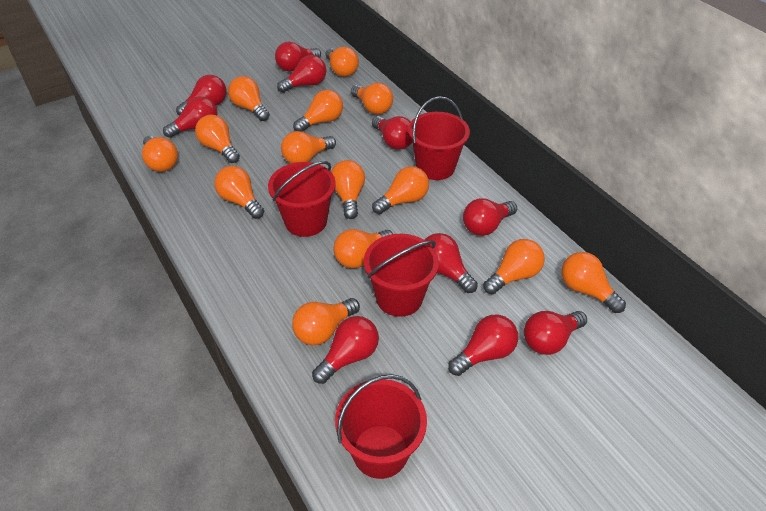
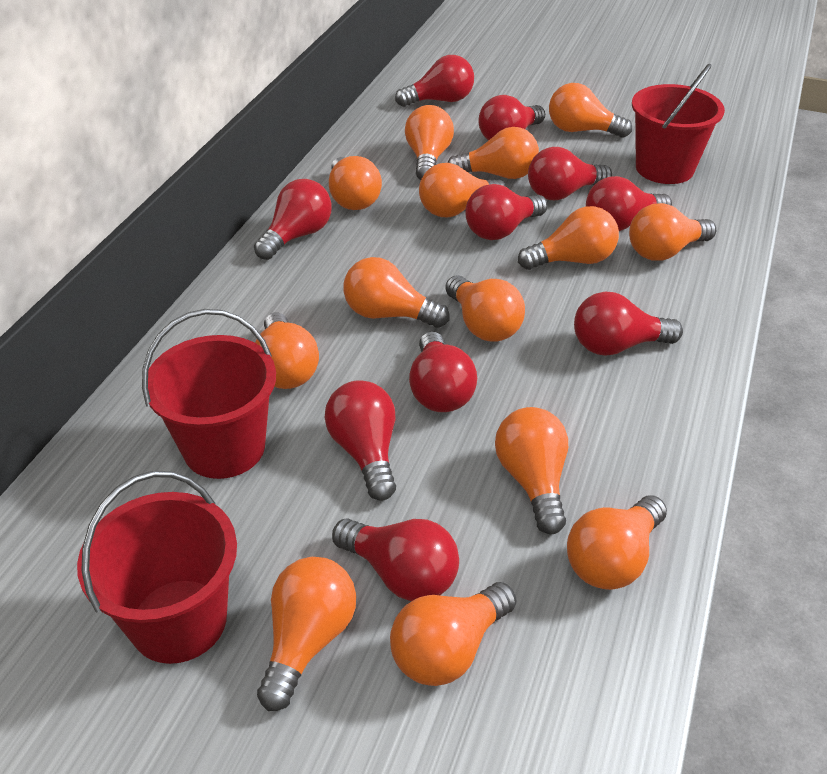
red bucket: [268,161,336,237] [335,374,427,479] [364,234,439,317] [408,96,470,180] = 4 -> [77,471,237,664] [142,309,276,479] [632,63,725,184] = 3

